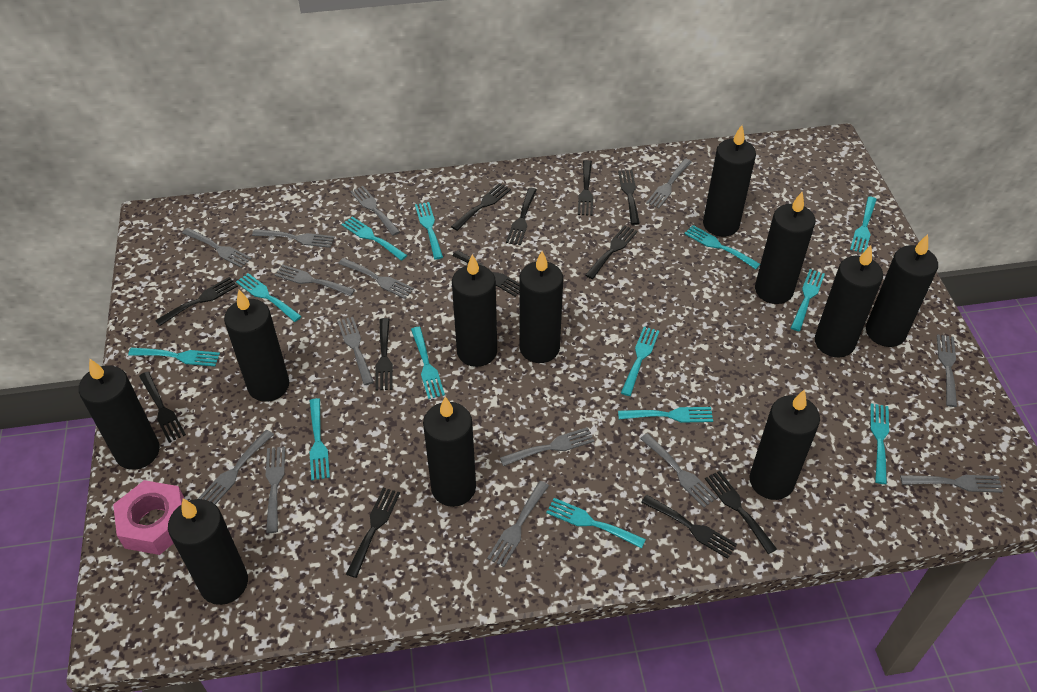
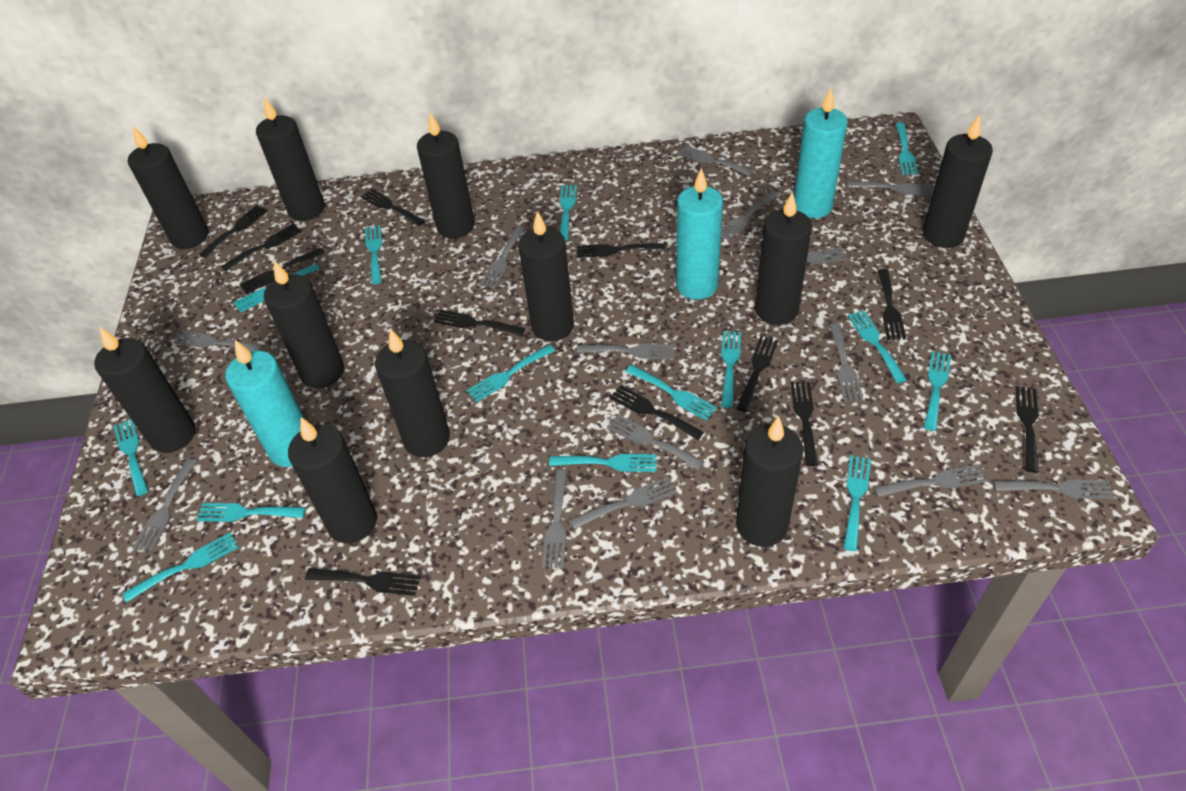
pink nut: [113,480,185,555] = 1 -> none = 0
turquoise candle: none = 0 -> [225,340,305,467] [676,168,723,300] [794,88,848,219] = 3
turquoise fork: [128,348,220,366] [236,273,302,322] [309,398,330,480] [342,217,407,261] [411,327,445,399] [415,202,443,259] [546,498,646,549] [618,407,713,423] [621,327,659,396] [684,225,760,269] [791,269,825,331] [850,197,877,253] [870,403,889,484] = 13 -> [114,419,148,496] [122,532,238,603] [196,503,306,522] [233,264,320,313] [365,225,382,284] [466,344,555,402] [549,454,657,472] [560,185,577,241] [625,365,717,421] [721,331,741,408] [843,455,871,551] [848,310,907,383] [896,122,918,175] [924,351,951,431] = 14

